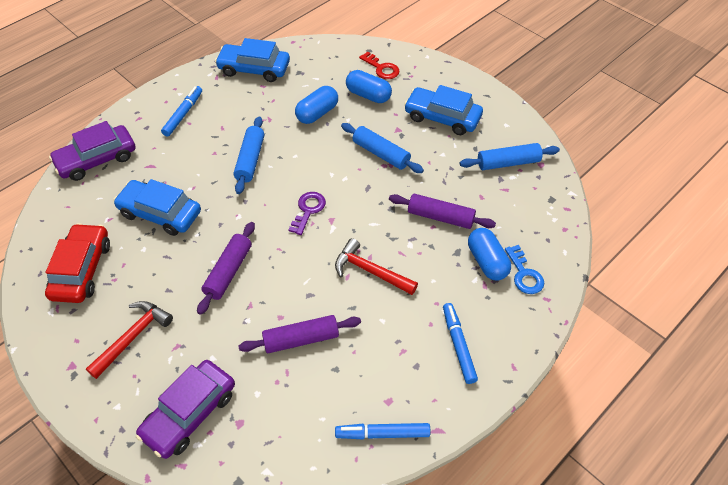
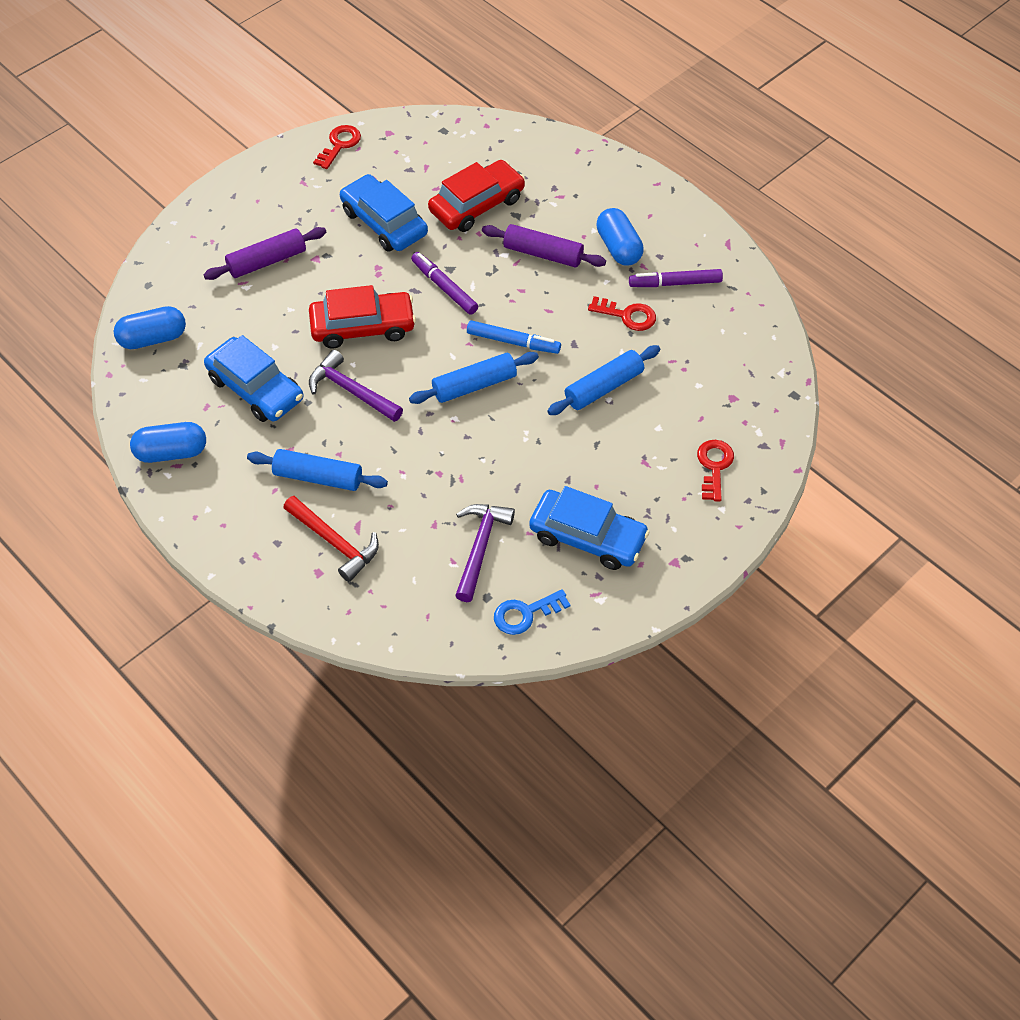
blue marker: [161,86,202,137] [335,423,430,439] [443,303,478,384] = 3 -> [467,320,561,354] = 1
purple car: [49,121,136,181] [136,360,235,459] = 2 -> none = 0
purple hammer: none = 0 -> [309,350,403,422] [455,504,515,602] = 2
purple key: [288,192,326,235] = 1 -> none = 0
purple marker: none = 0 -> [411,252,478,315] [629,269,723,287] = 2
purple rolling pin: [197,222,255,315] [239,315,361,353] [389,194,496,229] = 3 -> [203,227,326,280] [482,224,606,267] = 2
red car: [45,223,110,303] = 1 -> [309,285,416,349] [428,160,525,232] = 2
red hammer: [86,301,173,379] [335,238,418,295] = 2 -> [283,496,379,582] = 1
red key: [359,52,399,79] = 1 -> [313,125,361,169] [588,296,656,331] [697,440,734,502] = 3

